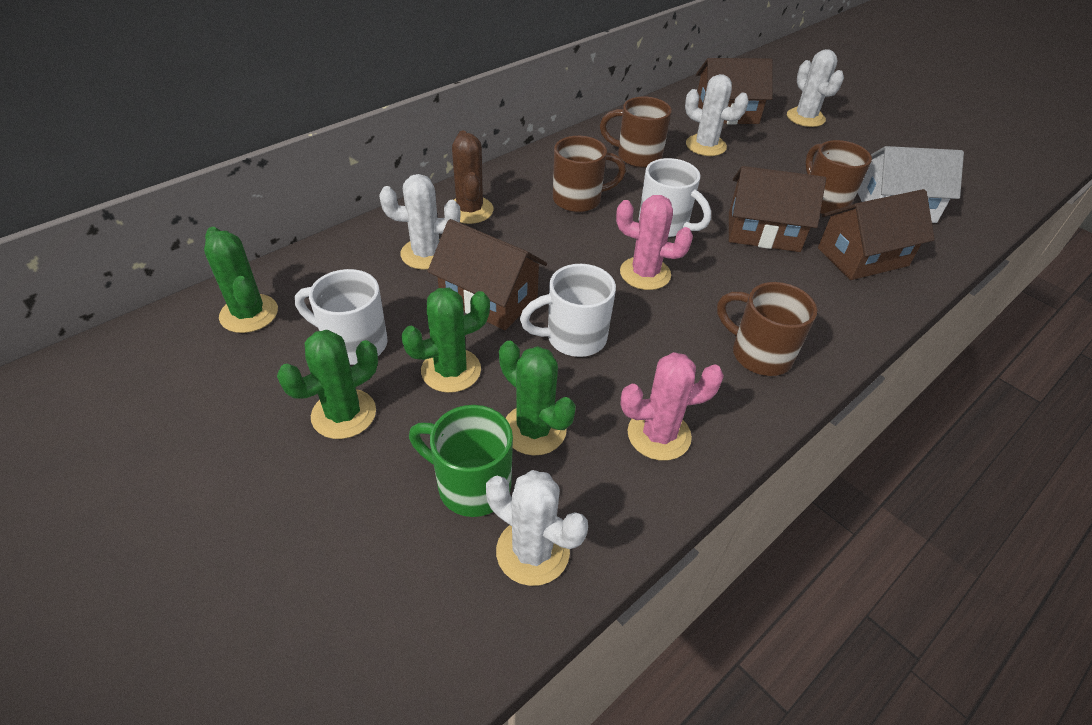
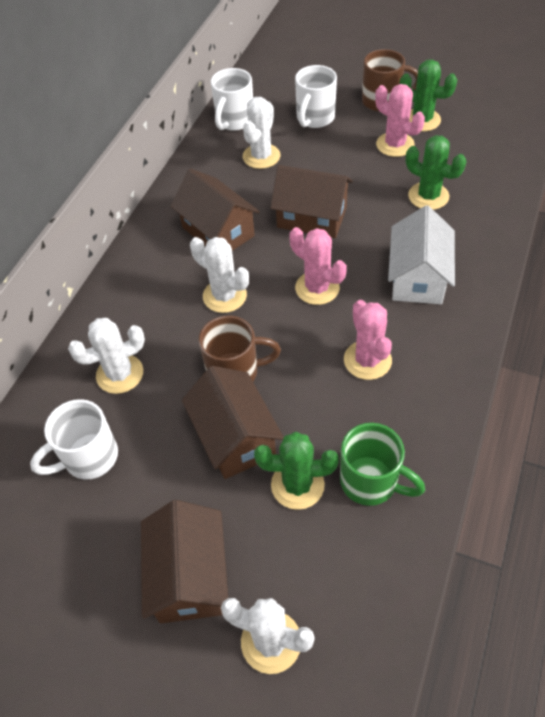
brown cactus: [452,130,494,224] = 1 -> none = 0
brown mug: [553,136,626,212] [600,97,672,168] [717,282,817,376] [805,140,872,216] = 4 -> [199,316,281,381] [362,49,418,112] = 2
green cactus: [204,227,278,333] [277,330,378,439] [401,288,490,393] [499,341,576,456] = 4 -> [254,432,339,510] [400,59,457,132] [406,135,467,210] = 3
pink cactus: [616,195,693,290] [621,352,724,461] = 2 -> [289,227,347,305] [344,300,392,380] [375,84,425,157] = 3

